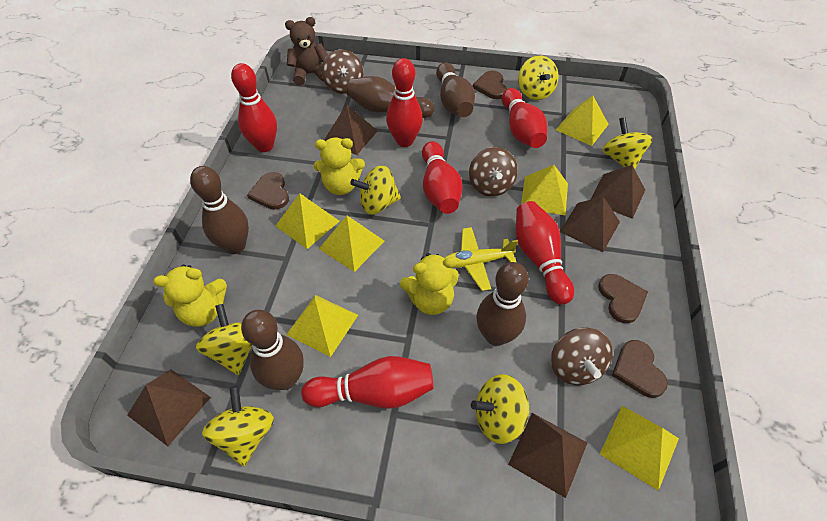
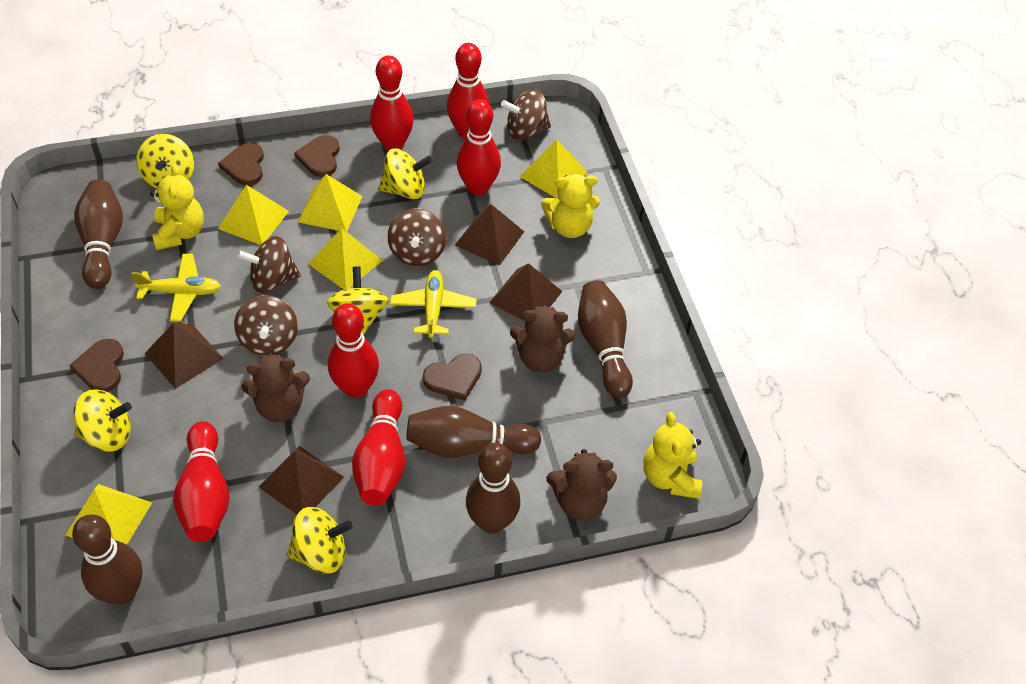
brown pyramid: [127,369,211,446] [324,104,377,155] [508,413,587,498] [560,197,620,252] [590,165,645,219] = 5 -> [145,323,224,389] [259,446,344,514] [455,204,524,265] [489,263,562,322] = 4
brown spinning top: [321,50,363,94] [469,147,518,197] [551,328,613,385] = 3 -> [234,295,298,356] [236,236,301,293] [387,208,446,266] [501,89,551,140] = 4
brown teddy bear: [285,17,328,85] = 1 -> [241,353,310,422] [510,305,575,372] [547,449,617,521] = 3
yellow plane: [444,227,518,291] = 1 -> [132,254,221,321] [390,270,477,338] = 2
yellow pyramid: [276,193,340,249] [286,295,358,357] [319,216,384,272] [521,165,568,216] [556,95,609,146] [600,406,679,491] = 6 -> [66,484,152,545] [218,185,289,245] [298,174,362,232] [309,228,383,289] [519,139,587,199] = 5
yellow spinning top: [196,304,252,375] [202,386,274,466] [350,166,401,215] [471,374,529,444] [518,56,559,100] [602,117,653,169] = 6 -> [73,389,132,452] [136,134,194,188] [287,507,353,574] [327,267,389,335] [378,148,433,200] = 5

